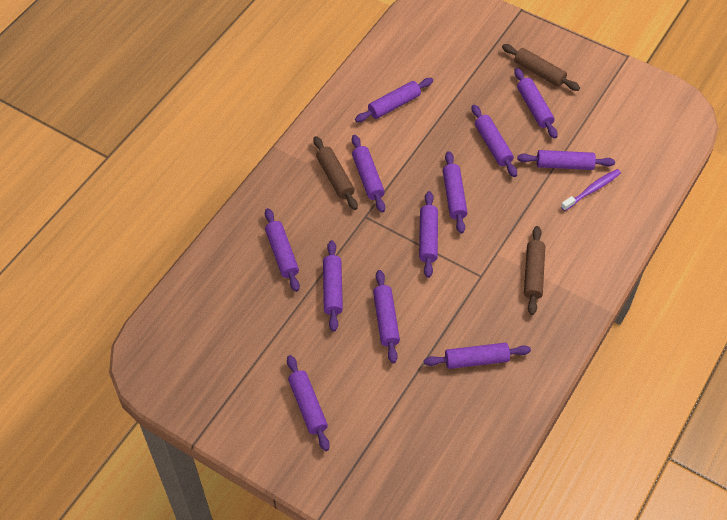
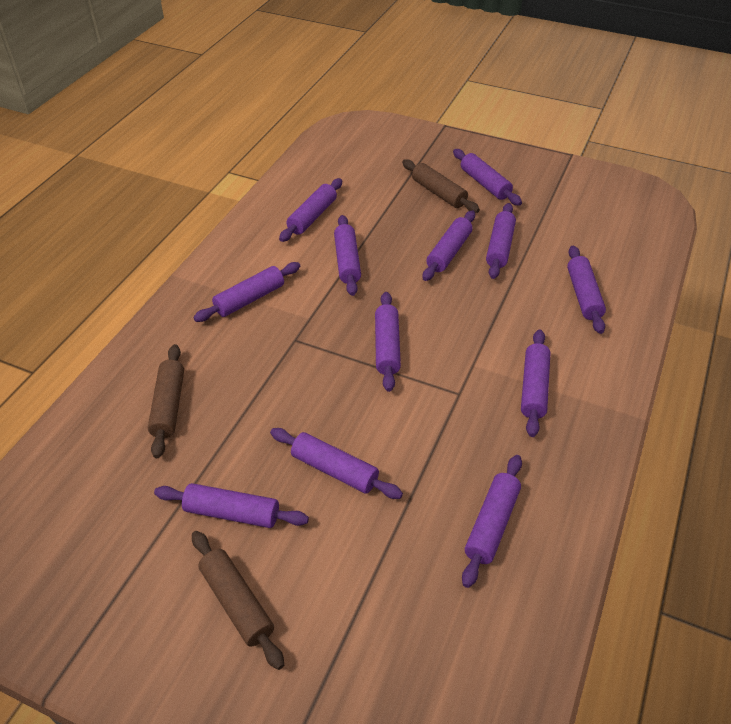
purple toothbrush: [561,169,621,211] = 1 -> none = 0

